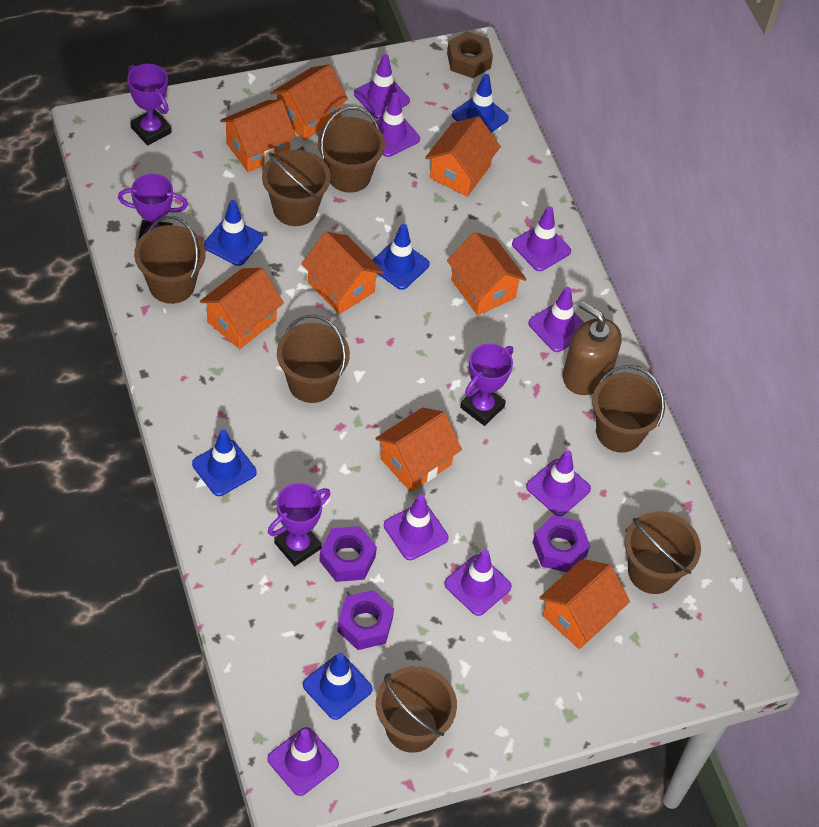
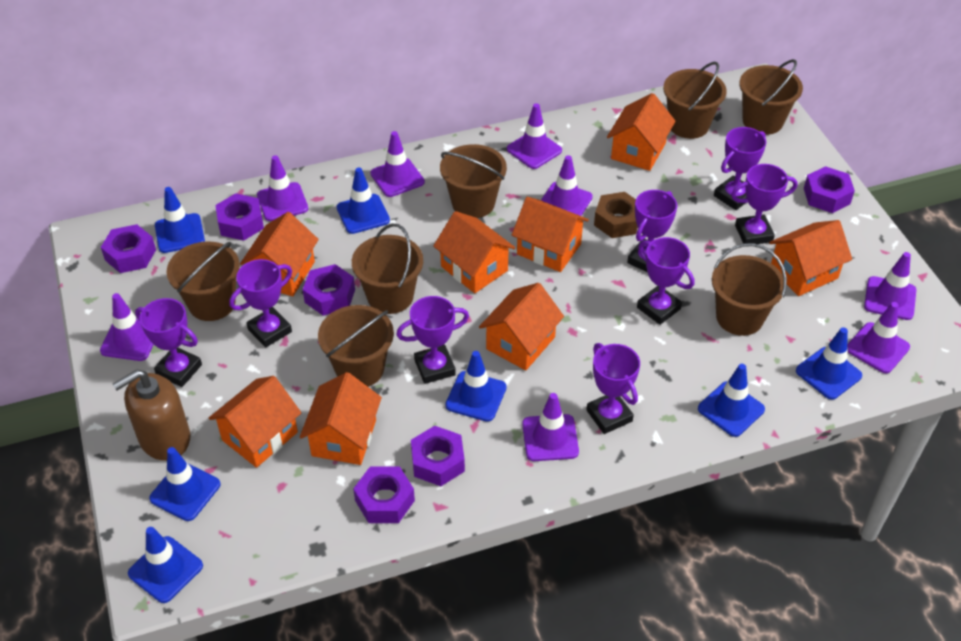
blue traffic cone: [192,430,257,496] [204,200,263,266] [303,653,373,720] [372,224,430,290] [452,74,509,133] = 5 -> [128,527,203,603] [149,447,220,521] [155,187,205,253] [337,168,390,234] [445,351,507,422] [698,364,765,437] [796,327,862,400] = 7
purple nut: [319,526,377,582] [337,590,394,650] [532,515,590,572] = 3 -> [101,224,156,273] [215,193,264,241] [302,264,355,316] [353,467,415,523] [411,426,465,486] [804,166,855,213] = 6
purple trophy: [118,174,188,240] [127,64,172,146] [268,483,330,566] [460,343,513,426] = 4 -> [135,298,202,387] [229,259,292,348] [396,296,469,384] [586,343,640,434] [627,190,677,272] [637,237,694,325] [714,127,766,210] [731,164,798,244] = 8

